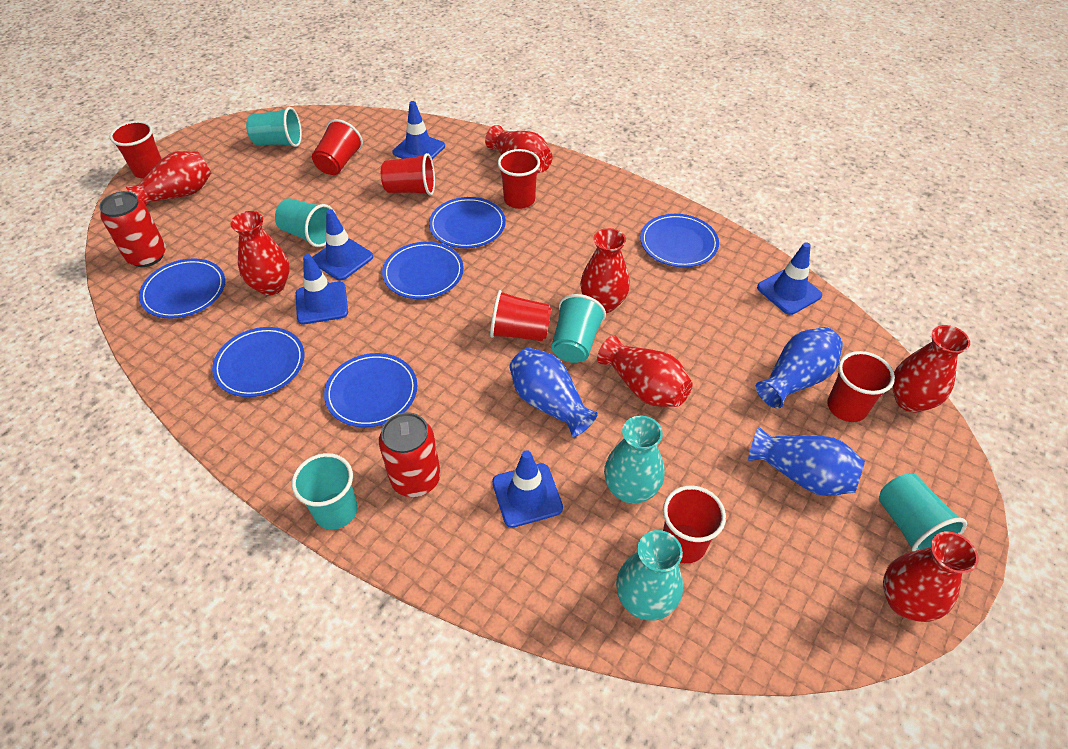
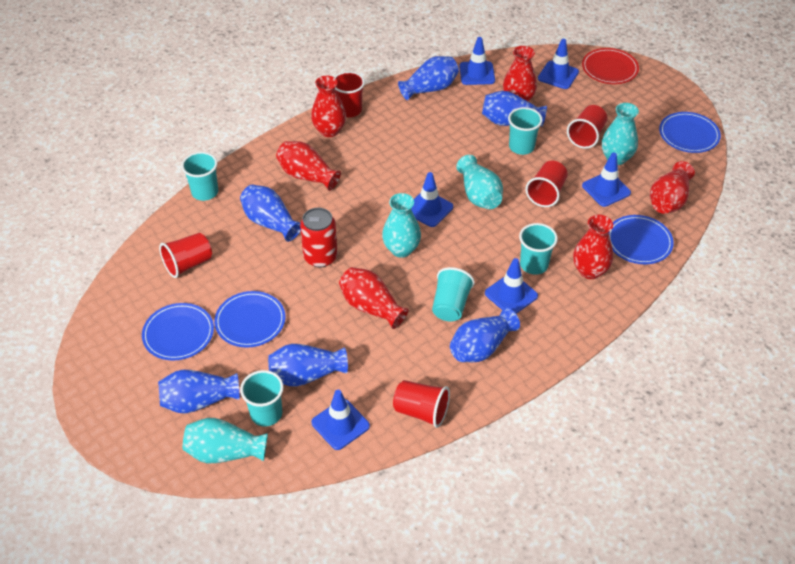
blue plate: [139,258,225,319] [212,327,304,397] [324,353,417,427] [382,242,464,299] [429,197,506,248] [640,214,719,267] = 6 -> [142,303,214,361] [214,291,285,348] [608,215,674,264] [659,112,721,153] = 4
blue traffic cone: [296,254,348,324] [312,209,373,280] [392,101,445,159] [492,450,563,528] [757,242,822,315] = 5 -> [311,390,370,450] [411,172,453,227] [459,37,495,85] [485,258,538,314] [538,39,579,89] [582,153,631,207] = 6
blue vase: [509,347,598,437] [748,427,865,496] [756,327,843,409] = 3 -> [158,370,239,414] [240,185,301,242] [268,344,348,387] [398,56,459,100] [450,308,520,362] [482,91,547,127] = 6
red can: [99,191,166,267] [379,412,440,497] = 2 -> [300,208,338,268] = 1
red cup: [110,121,162,179] [312,119,363,175] [381,153,435,196] [490,290,552,341] [498,149,540,209] [663,486,726,563] [827,351,895,422] = 7 -> [159,233,212,278] [334,71,365,117] [393,380,450,428] [525,161,568,207] [567,105,607,149] = 5
red plate: none = 0 -> [582,48,639,84] = 1
red vase: [125,151,211,205] [230,211,290,296] [485,125,552,173] [580,228,630,313] [597,335,692,407] [883,531,979,622] [892,325,970,412] = 7 -> [276,141,341,191] [311,75,346,137] [339,267,409,329] [503,46,537,102] [573,215,613,279] [650,161,695,214] = 6
turquoise vase: [604,415,664,504] [616,530,683,621] = 2 -> [182,418,268,463] [382,193,421,258] [456,155,503,209] [602,103,639,165] = 4

